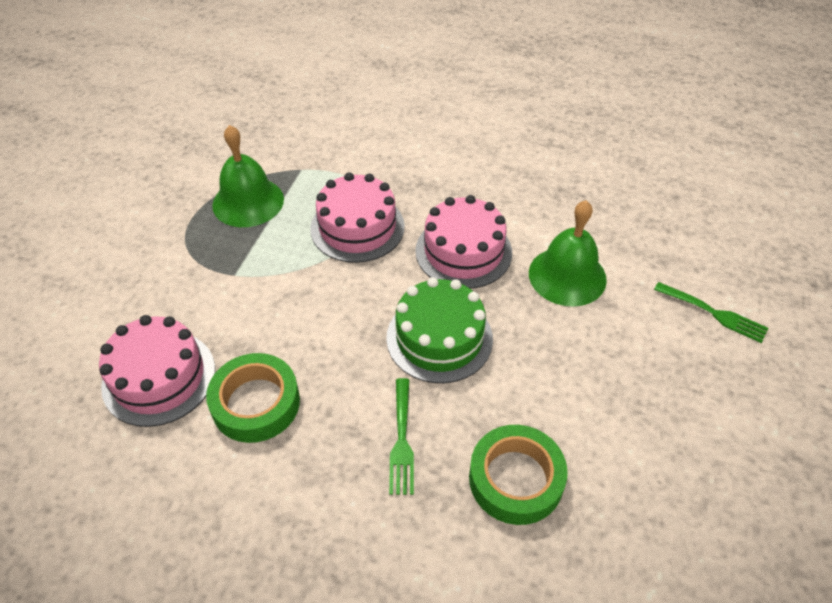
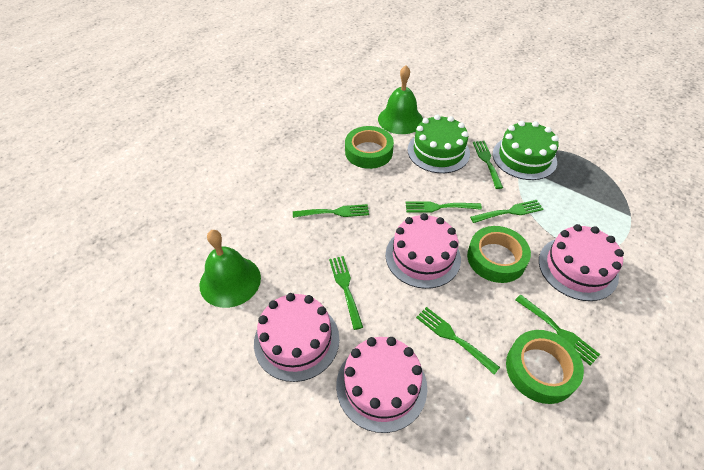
green cake: [386,277,493,383] = 1 -> [407,115,470,173] [492,121,559,180] = 2
green fork: [389,378,414,495] [654,282,768,343] = 2 -> [293,204,369,218] [329,256,363,330] [406,201,482,213] [416,307,500,375] [470,200,544,223] [473,141,503,189] [515,295,600,366] = 7
green tape: [206,353,300,443] [469,425,568,525] = 2 -> [345,126,394,169] [467,226,531,283] [506,330,584,404] = 3
pink cake: [99,315,215,427] [310,173,405,263] [415,195,512,289] = 3 -> [254,293,339,382] [336,337,427,433] [385,213,461,289] [539,224,624,301] = 4

